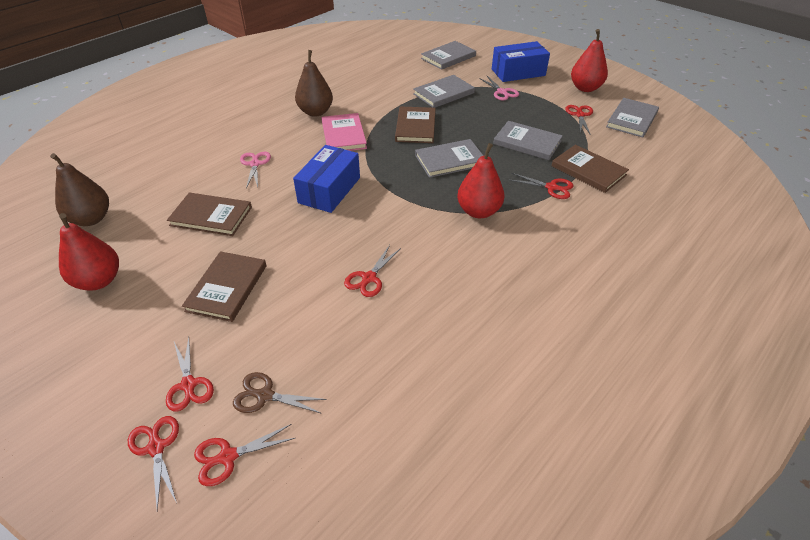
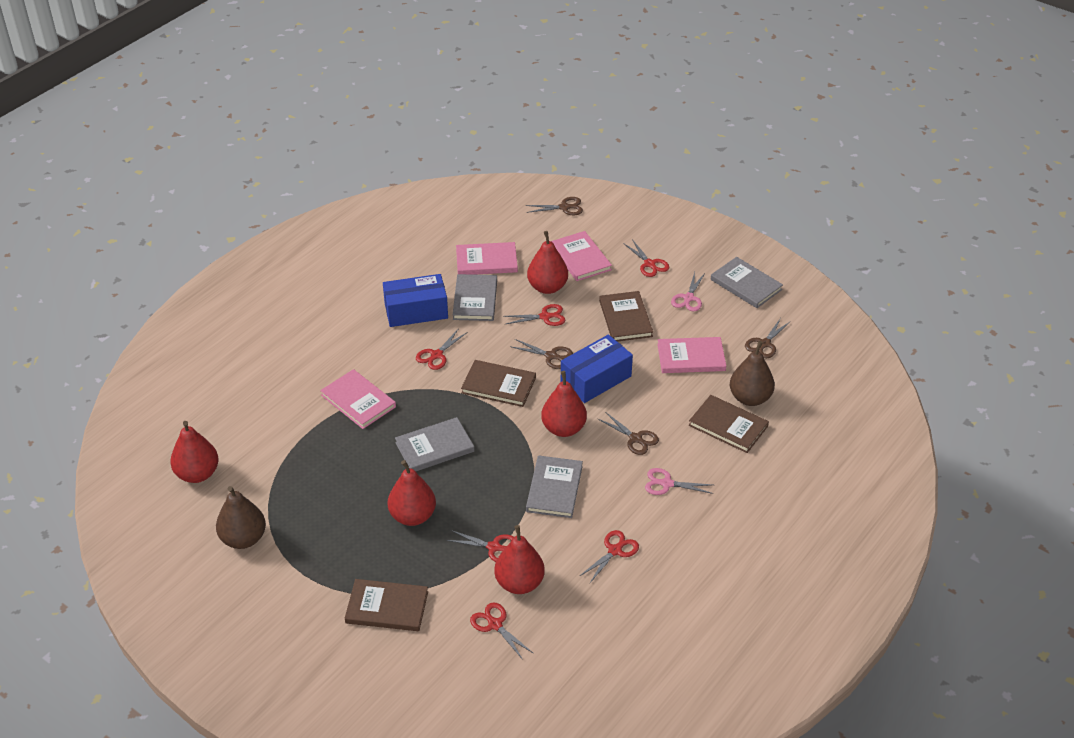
brown scissors: [233,372,327,414] = 1 -> [510,339,573,369] [526,197,583,215] [598,413,659,455] [745,319,791,358] = 4
grey book: [413,75,475,108] [415,139,483,178] [421,41,476,70] [493,121,563,160] [606,98,659,138] = 5 -> [395,417,474,471] [453,274,497,321] [526,455,583,518] [711,257,783,308] = 4
pink book: [322,113,367,151] = 1 -> [320,369,396,429] [456,242,518,275] [551,231,612,281] [657,337,726,373] = 4
red pear: [59,213,119,291] [457,143,504,218] [571,29,608,92] = 3 -> [170,421,219,483] [388,460,436,526] [495,525,545,594] [527,231,568,294] [541,371,587,437] = 5

